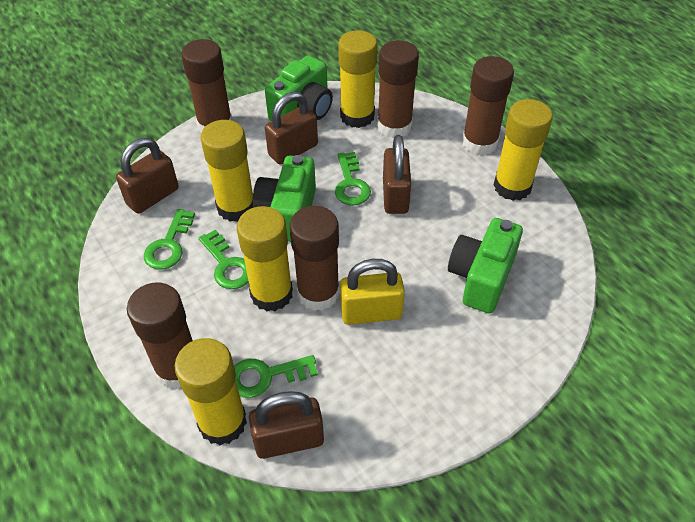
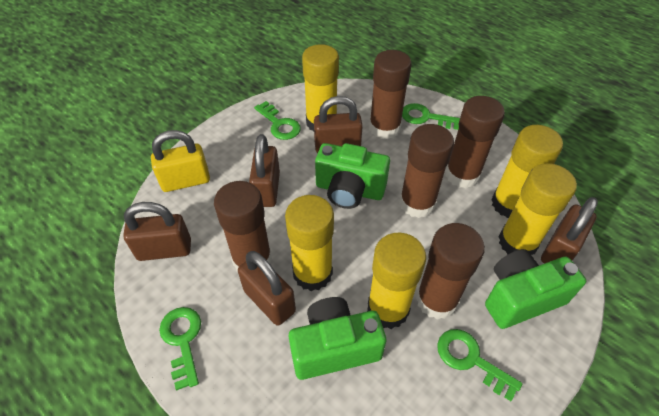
brown padlock: [116,138,179,214] [249,391,324,459] [265,92,318,164] [383,135,411,214] = 4 -> [123,202,191,261] [238,251,296,326] [249,134,280,207] [314,96,363,154] [541,197,598,264] = 5

